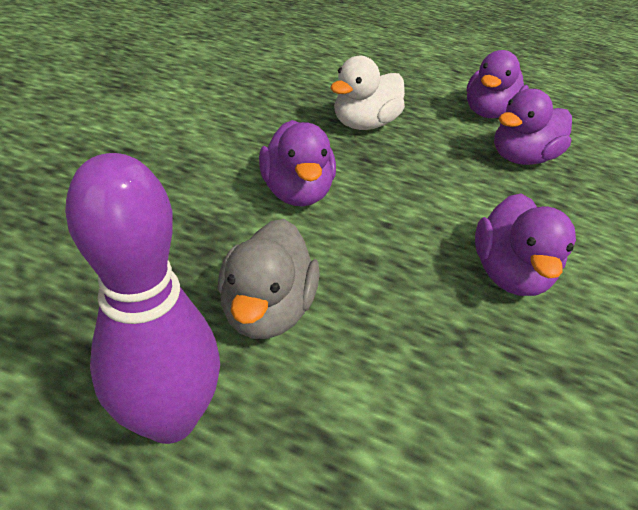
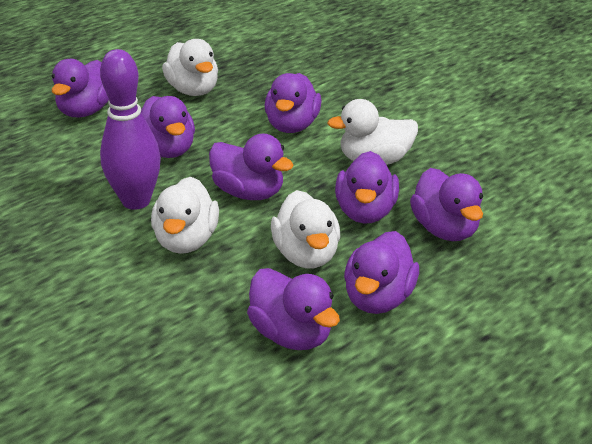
grey duck: [217,219,320,339] = 1 -> none = 0
purple duck: [259,120,336,207] [466,50,529,118] [475,193,576,296] [494,89,572,165] = 4 -> [52,59,109,117] [141,96,195,158] [209,134,294,200] [247,268,340,350] [265,73,322,133] [335,151,399,224] [344,231,419,314] [410,168,483,241] = 8
white duck: [330,56,405,130] = 1 -> [151,177,219,254] [162,39,218,96] [271,190,340,268] [327,99,418,165] = 4

